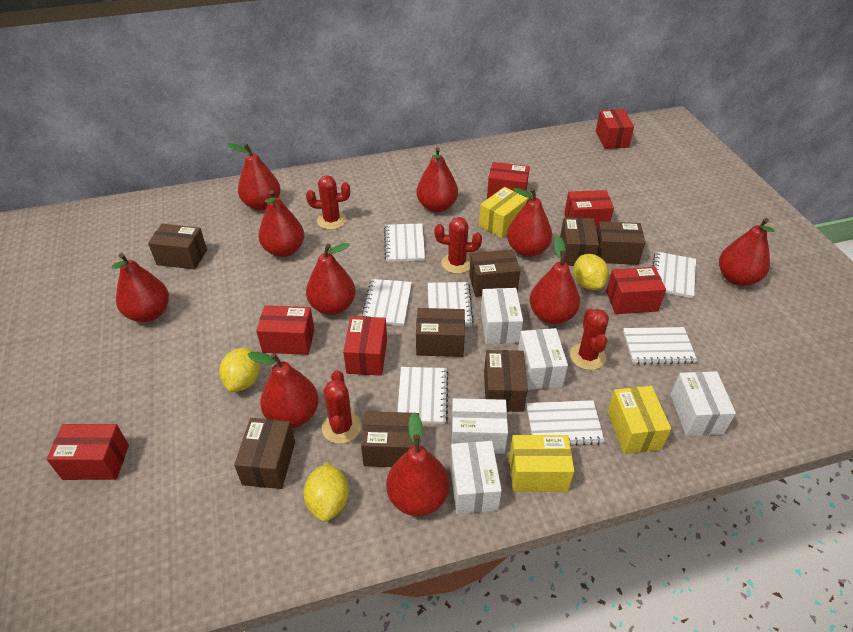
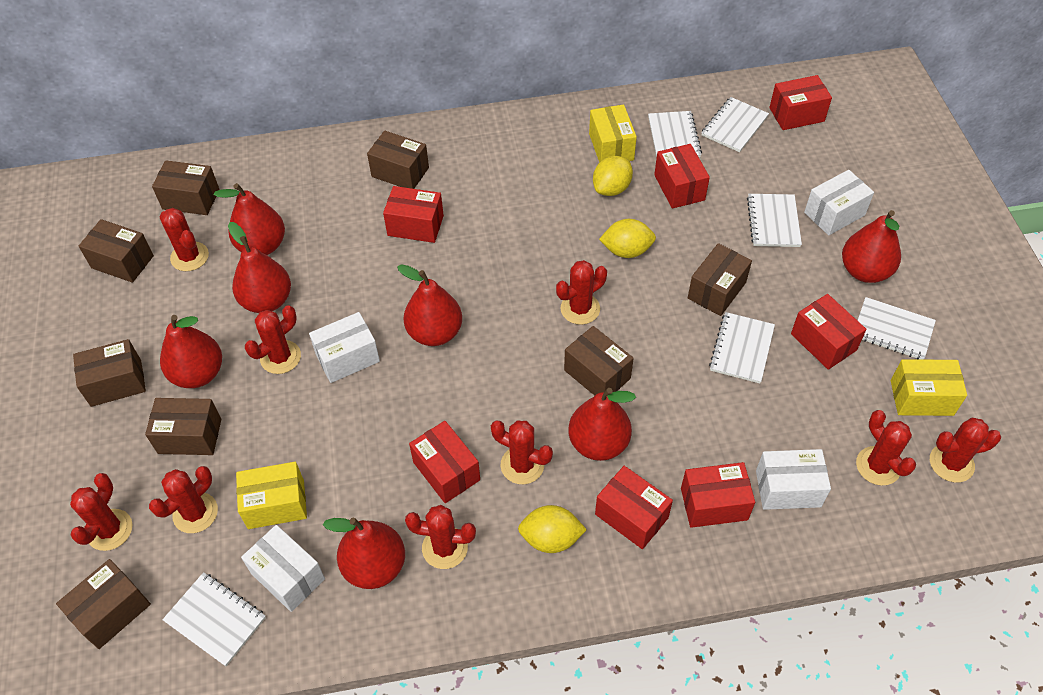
red cactus: [306,175,350,230] [322,370,361,444] [435,217,482,274] [570,308,609,370] = 4 -> [70,473,132,551] [149,466,218,533] [160,208,209,271] [245,305,301,374] [405,505,476,569] [491,421,553,484] [556,260,607,325] [856,410,916,486] [930,418,1001,483] = 9
red pear: [112,253,169,322] [227,143,281,210] [248,352,319,428] [258,190,304,257] [306,243,356,315] [386,412,449,516] [416,147,458,212] [507,188,552,257] [530,236,580,324] [719,218,774,286] = 10 -> [160,315,222,388] [214,183,285,255] [228,222,291,313] [323,517,405,589] [397,264,462,346] [568,388,636,461] [842,210,901,283] = 7
white box: [450,441,502,514] [451,398,508,454] [481,288,523,344] [518,328,568,390] [670,371,736,436] = 5 -> [241,525,325,612] [309,312,380,383] [756,449,831,510] [804,170,874,235] = 4
white notebook: [361,279,412,326] [384,223,425,262] [397,367,448,424] [428,282,474,327] [526,400,605,446] [623,327,697,365] [652,251,696,298] = 7 -> [162,572,266,666] [648,111,702,157] [701,97,769,152] [709,312,775,383] [747,194,802,247] [857,297,936,360] = 6

